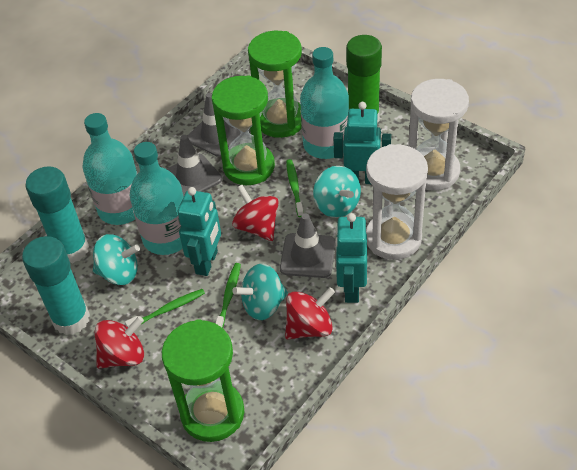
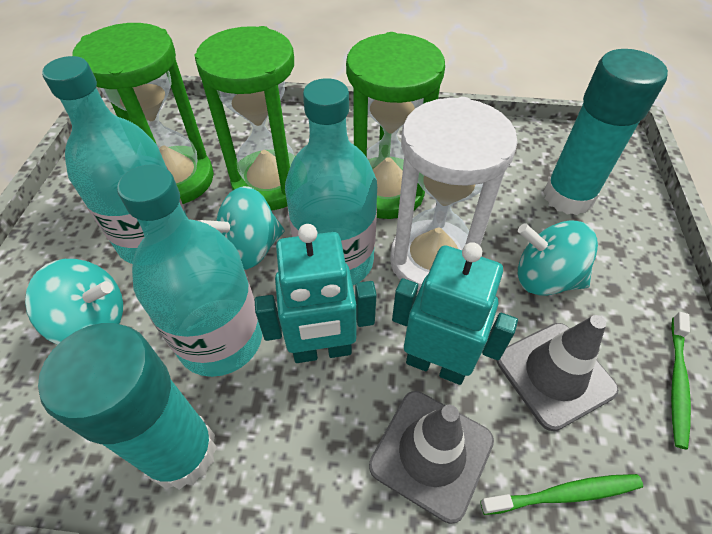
green glue stick: [346,35,382,123] = 1 -> none = 0
green toothbrush: [125,289,205,327] [215,263,241,328] [286,159,304,217] = 3 -> [480,474,643,515] [671,312,691,449] = 2
grey traffic cone: [167,135,222,196] [188,93,241,157] [280,214,335,278] = 3 -> [369,391,494,524] [496,315,619,431] = 2
red spinning top: [95,316,144,369] [232,185,279,241] [285,287,335,339] = 3 -> none = 0
turquoise robot: [178,187,221,276] [333,102,391,184] [335,213,367,303] = 3 -> [255,224,377,363] [392,242,518,385] = 2
white hourglass: [366,144,428,260] [408,79,469,191] = 2 -> [390,97,518,292] = 1

